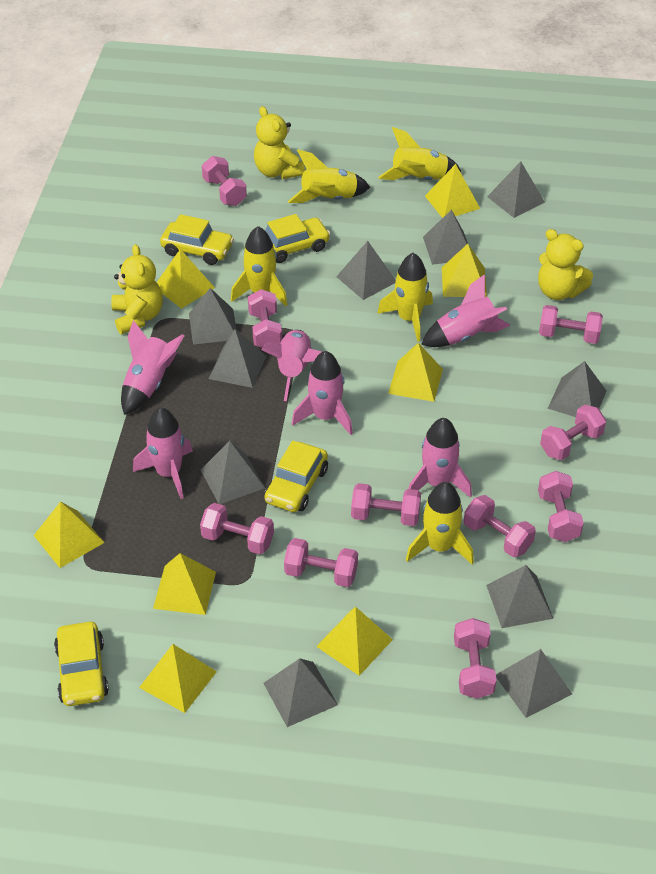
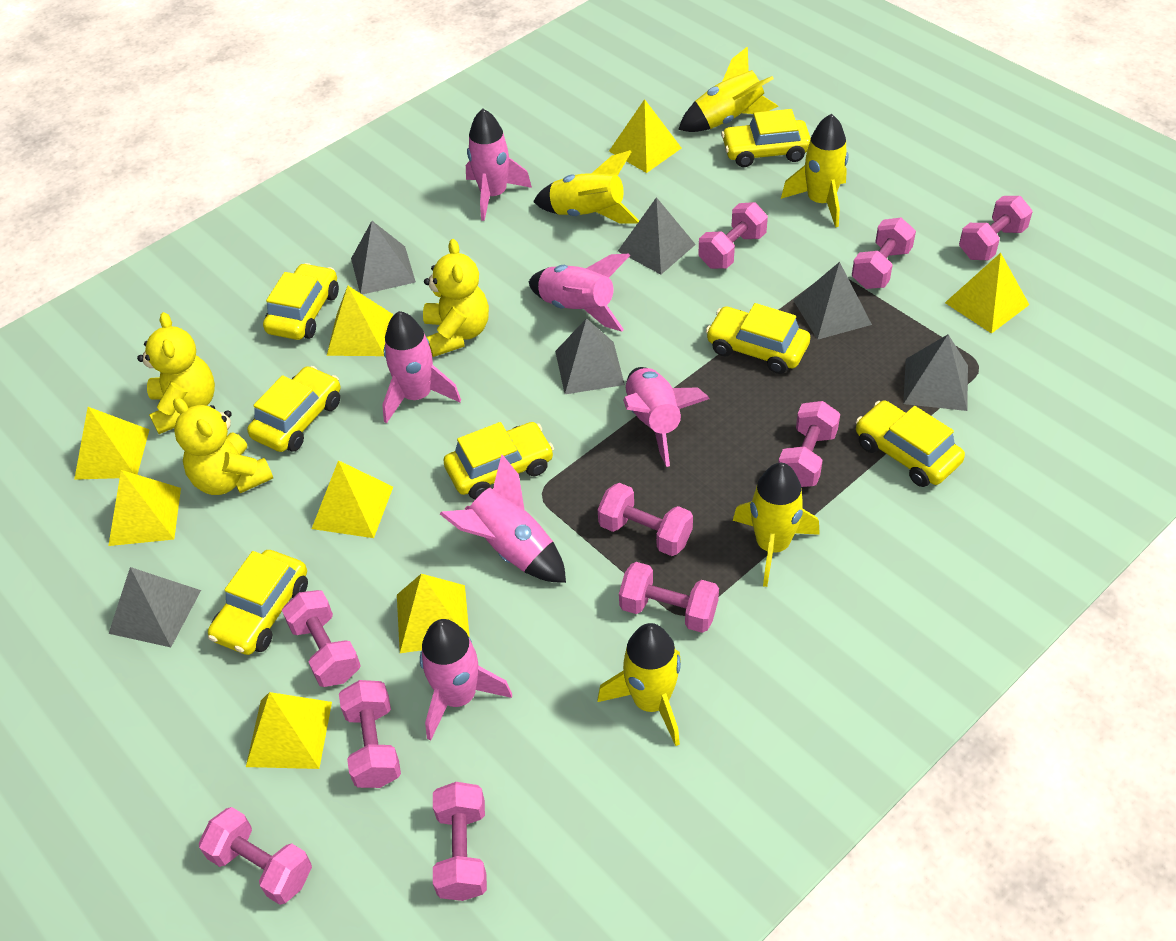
grey pyramid: [189,288,237,345] [201,441,265,504] [209,329,266,388] [263,658,338,727] [336,241,396,300] [423,210,468,265] [486,565,553,628] [487,161,545,218] [496,649,572,718] [548,361,606,417] = 10 -> [109,567,201,647] [351,221,416,295] [555,318,625,394] [618,197,696,275] [793,262,872,340] [903,335,968,411] = 6
yellow car: [54,622,109,706] [160,214,234,265] [264,441,328,512] [265,214,330,263] = 4 -> [208,550,308,655] [247,366,340,452] [263,263,339,340] [443,422,554,499] [706,303,810,374] [721,109,811,167] [856,401,965,487] = 7

